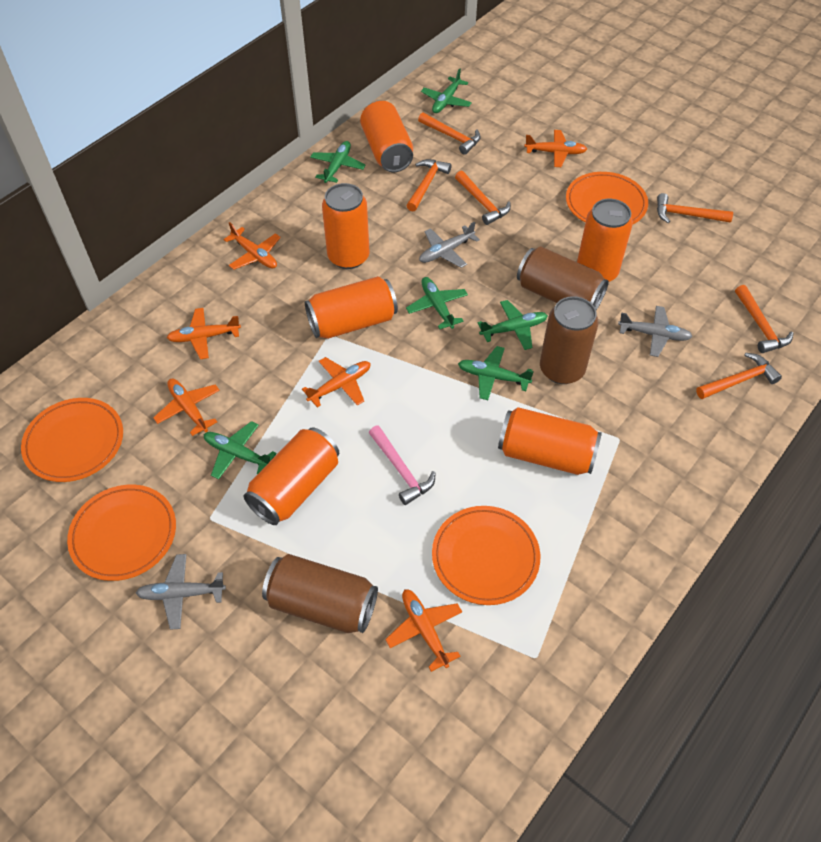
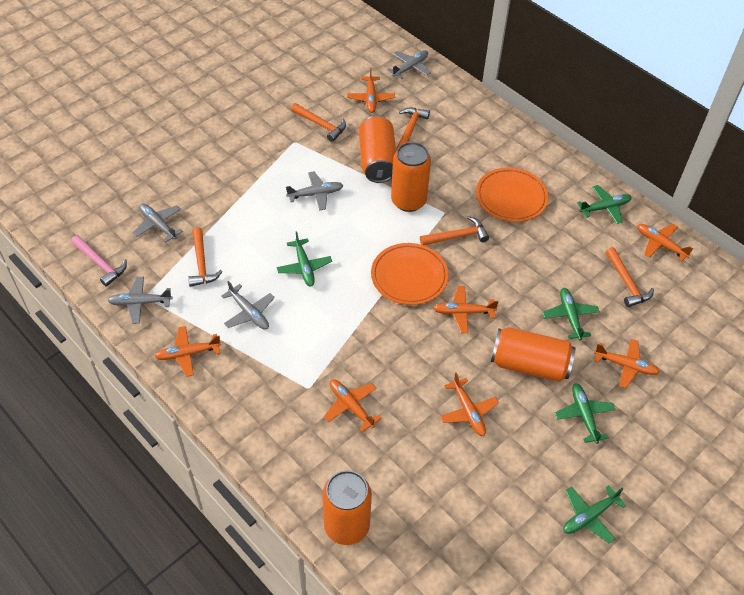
brown can: [262,554,378,633] [517,246,609,310] [540,296,598,384] = 3 -> none = 0
green plane: [204,421,277,479] [310,141,366,183] [406,277,468,329] [421,69,472,113] [458,346,534,400] [478,300,548,350] = 6 -> [277,231,332,287] [542,288,600,340] [555,383,616,444] [563,485,627,543] [577,185,632,224] = 5
grey plane: [136,554,226,630] [419,222,480,268] [618,306,693,357] = 3 -> [107,277,173,324] [133,204,183,243] [221,281,275,330] [286,171,343,210] [388,50,431,79] = 5
orange can: [244,427,339,525] [305,276,398,339] [322,183,369,269] [360,100,413,172] [498,407,602,475] [577,199,633,282] = 6 -> [322,470,372,545] [359,115,396,183] [391,142,431,212] [491,327,576,382] = 4
orange hammer: [406,159,452,211] [418,112,481,155] [455,171,511,225] [657,193,733,223] [696,353,782,399] [735,285,793,353] = 6 -> [188,227,223,287] [291,103,346,142] [396,108,430,150] [420,216,489,245] [606,247,654,307] = 5
orange plane: [153,379,220,436] [167,308,241,359] [223,222,281,270] [302,357,370,408] [385,589,462,672] [524,130,587,167] = 6 -> [154,326,221,377] [324,379,382,432] [347,68,395,113] [433,286,499,333] [440,373,499,436] [594,339,660,388] [637,224,693,262] = 7
orange plate: [21,398,123,482] [67,485,176,581] [432,506,540,605] [566,172,648,224] = 4 -> [371,243,449,305] [476,168,548,222] = 2

